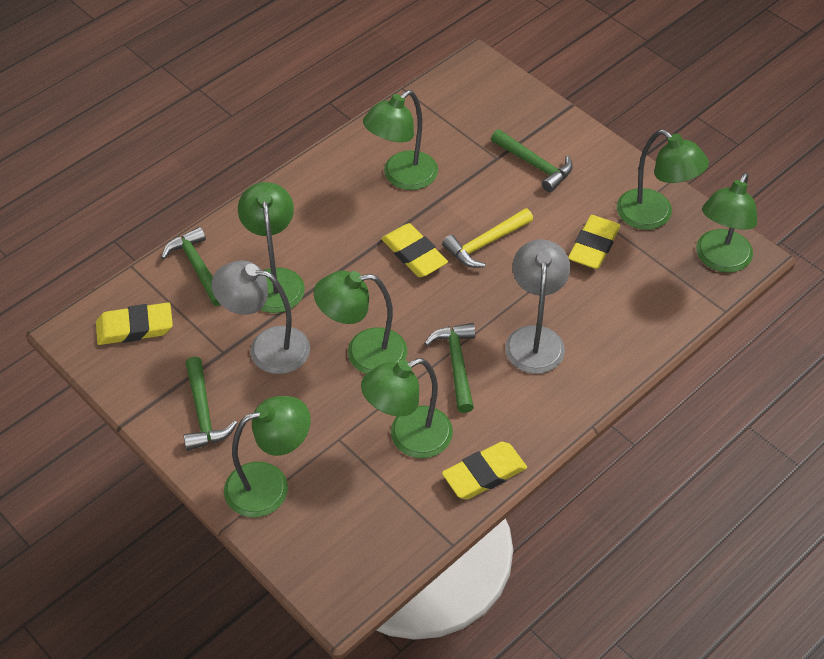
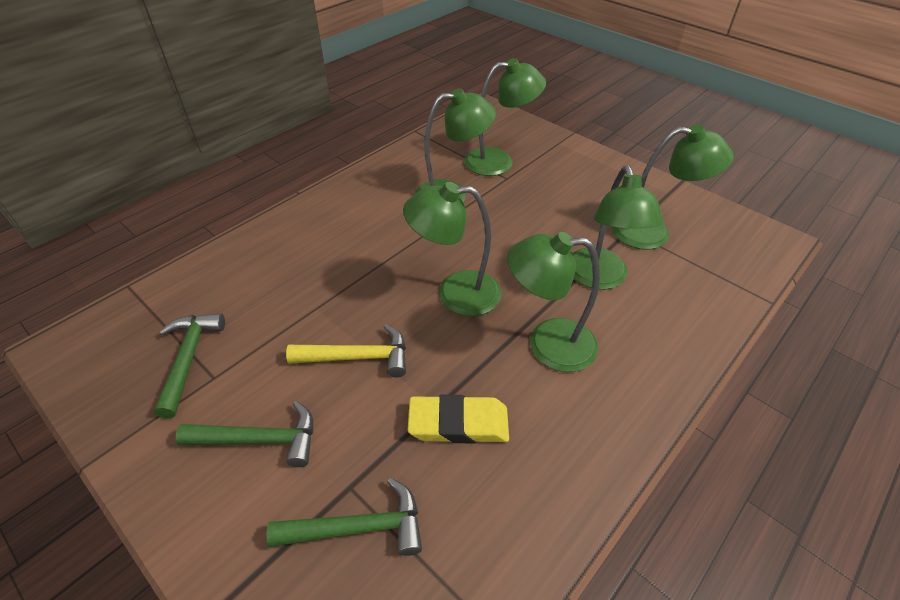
green hammer: [161,227,221,306] [184,357,237,451] [424,323,475,413] [491,129,573,192] = 4 -> [154,313,225,418] [176,401,313,467] [267,478,422,556] = 3
green lamp: [224,396,311,517] [238,182,305,313] [314,271,407,374] [361,358,453,458] [363,90,438,190] [617,129,709,230] [696,172,757,273] = 7 -> [403,182,501,316] [414,88,496,202] [464,58,546,176] [507,232,600,372] [573,165,663,290] [612,125,734,250] = 6
grey lamp: [212,260,310,374] [505,239,570,374] = 2 -> none = 0
yellow eraser: [96,302,173,345] [381,223,448,277] [442,442,527,499] [568,215,620,269] = 4 -> [408,395,509,443] = 1

